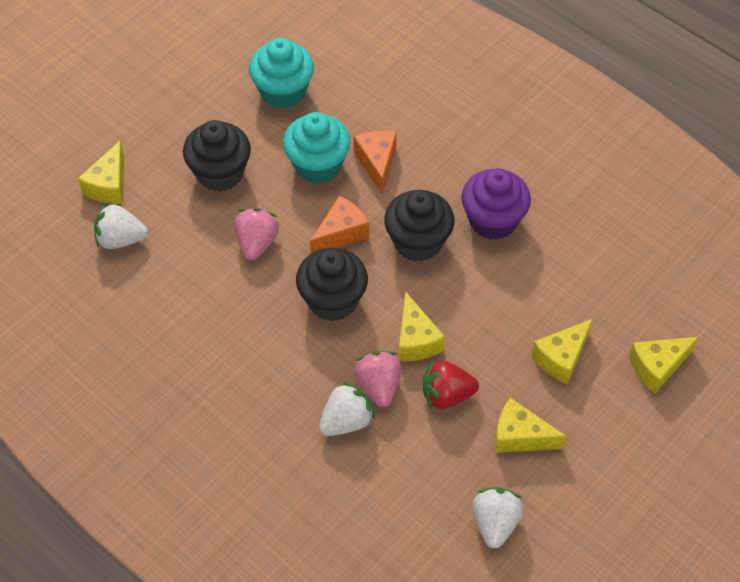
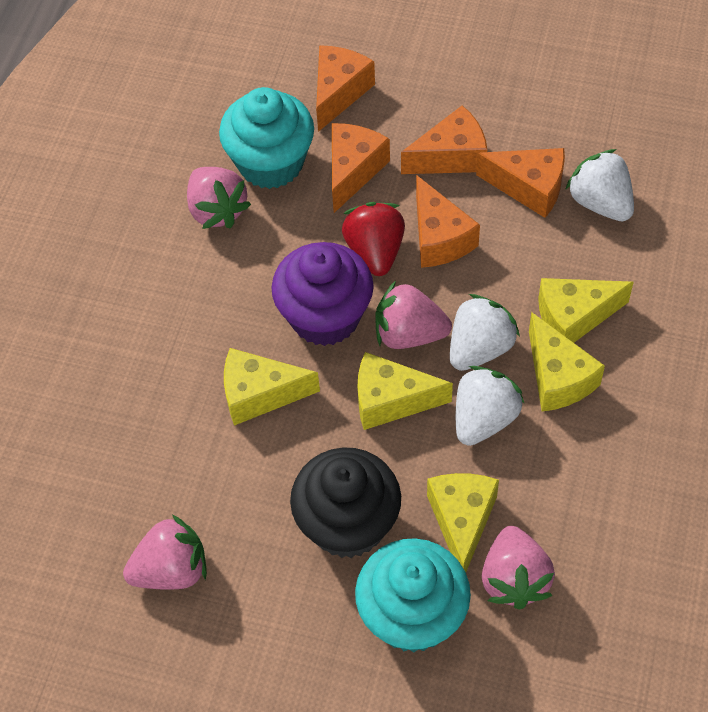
black cupcake: [183,120,251,192] [296,248,368,321] [384,190,455,262] = 3 -> [290,447,401,558] = 1
orange cheese: [310,196,369,253] [353,131,397,194] = 2 -> [316,45,375,132] [332,123,390,213] [401,105,487,174] [416,175,480,268] [476,148,565,218] = 5
pink strawberry: [235,208,279,260] [354,351,402,407] = 2 -> [123,514,207,590] [187,167,251,229] [375,281,452,349] [482,526,555,609] = 4

